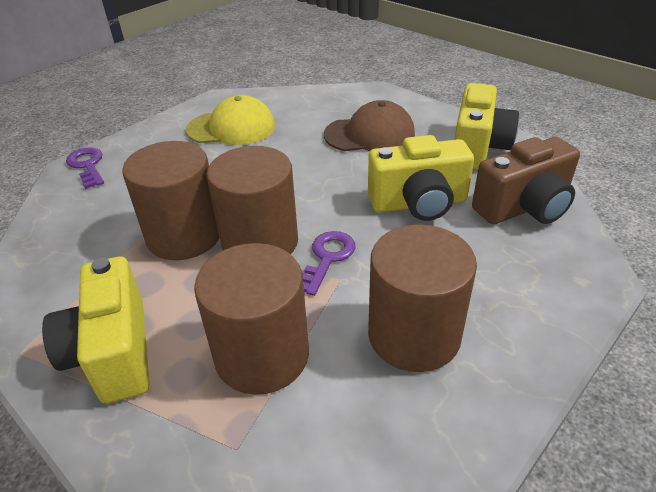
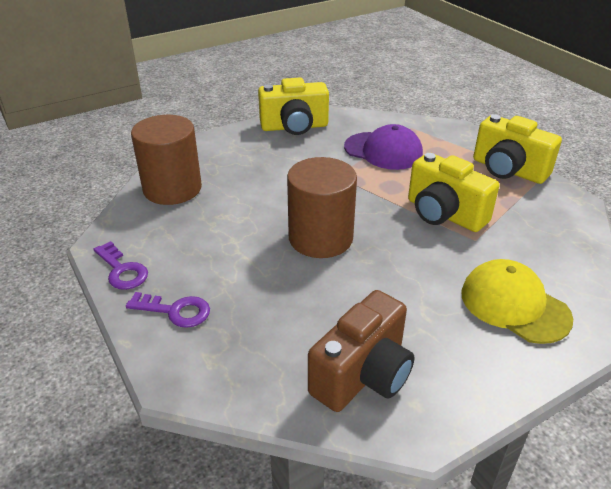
brown cap: [324,100,415,151] = 1 -> none = 0
brown cylinder: [122,141,220,260] [194,243,309,395] [207,146,298,254] [368,224,477,372] = 4 -> [131,115,202,205] [287,157,357,258] = 2
purple cap: none = 0 -> [344,124,423,170] = 1

